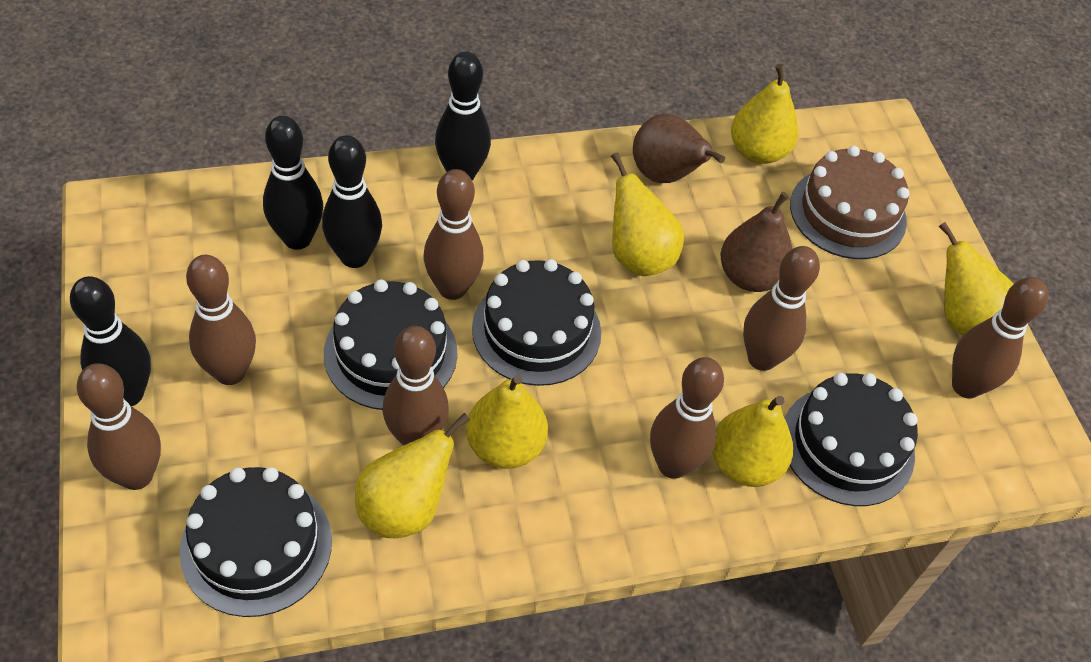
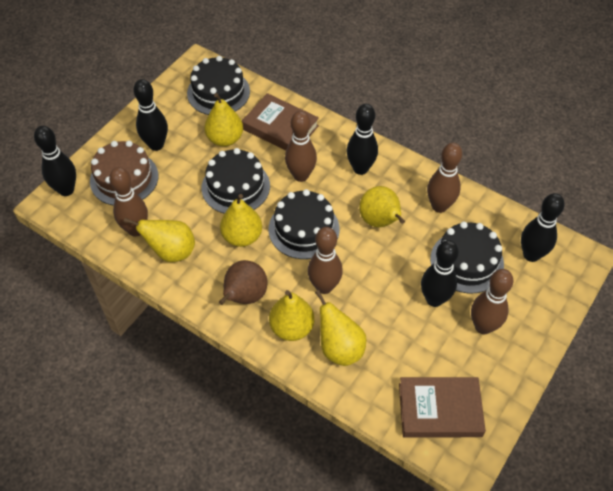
black bowling pin: [70,276,151,406] [263,116,323,250] [322,135,382,268] [435,52,491,181] = 4 -> [34,126,76,196] [134,79,168,151] [347,104,378,175] [421,240,459,307] [521,193,565,262] = 5
brown book: none = 0 -> [242,93,319,151] [399,377,486,438] = 2
brown bowling pin: [77,363,161,490] [186,255,256,385] [383,326,449,446] [424,169,484,300] [650,357,724,479] [743,246,820,371] [952,277,1048,399] = 7 -> [109,167,148,237] [285,111,317,182] [308,227,343,294] [427,143,462,213] [471,269,514,334] = 5
brown pear: [633,114,725,183] [720,192,793,292] = 2 -> [219,260,268,305] = 1

